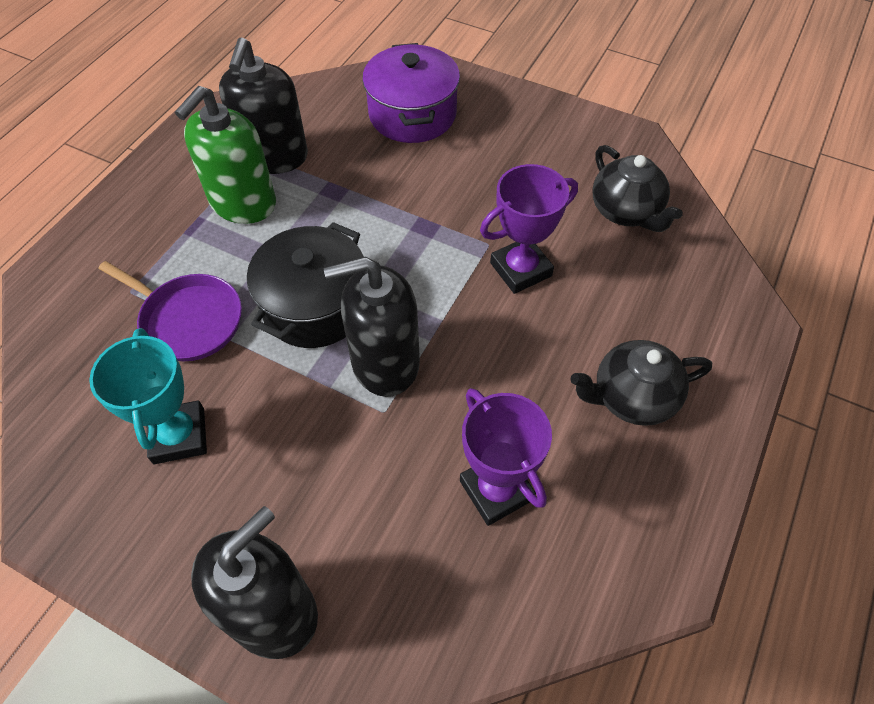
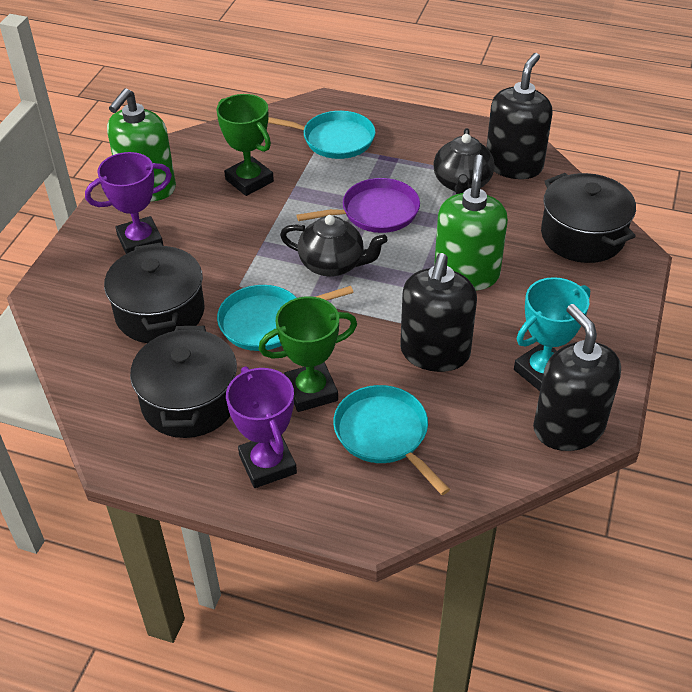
black pot: [247,222,364,348] = 1 -> [104,243,205,343] [130,326,237,438] [541,173,636,263] = 3
green soap dispenser: [175,86,276,224] = 1 -> [107,88,176,201] [434,154,508,291] = 2
green trophy: none = 0 -> [216,94,274,196] [259,296,357,412] = 2
purple pot: [362,43,460,143] = 1 -> none = 0
turquoise pan: none = 0 -> [217,285,354,351] [268,111,376,159] [333,385,450,495] = 3

